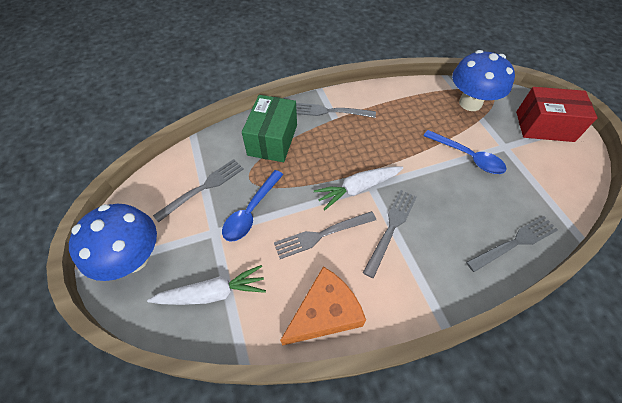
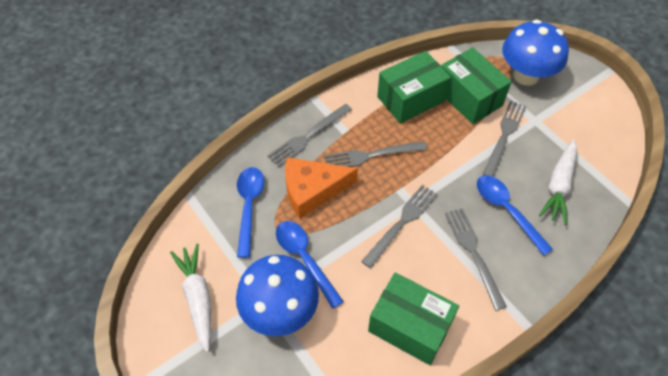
blue spoon: [222,170,284,242] [423,130,507,174] = 2 -> [237,167,264,258] [276,221,344,309] [477,175,553,256] = 3
green box: [242,95,297,162] = 1 -> [368,273,459,365] [377,51,451,124] [441,47,511,124] = 3
red box: [516,87,598,142] = 1 -> none = 0

